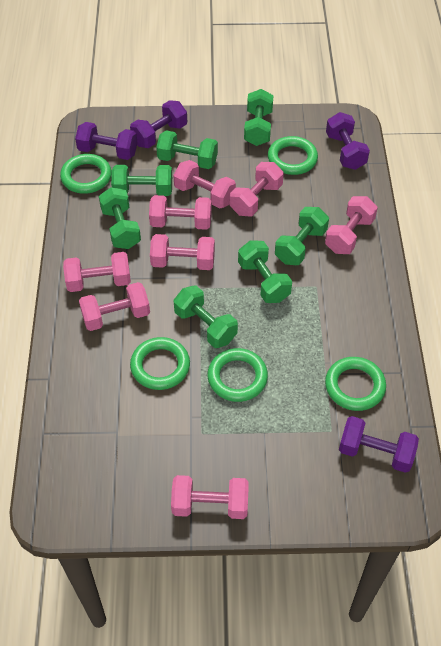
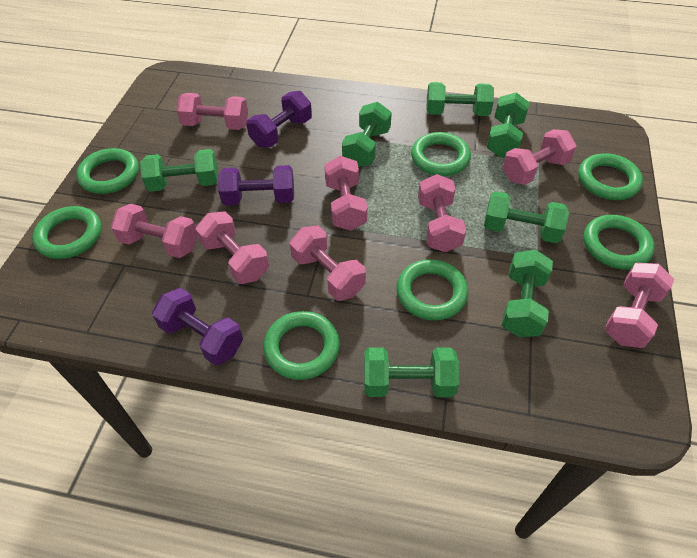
green ring: [60,154,112,194] [130,337,190,390] [207,348,268,402] [268,136,318,175] [325,357,386,411] = 5 -> [32,206,101,259] [76,148,139,194] [263,311,340,380] [396,259,468,321] [411,132,471,176] [578,153,643,200] [584,215,655,270] = 7
purple dumbbell: [75,122,137,160] [130,100,187,148] [326,112,370,170] [339,416,419,473] = 4 -> [152,288,243,366] [218,165,294,205] [246,91,312,148] = 3

